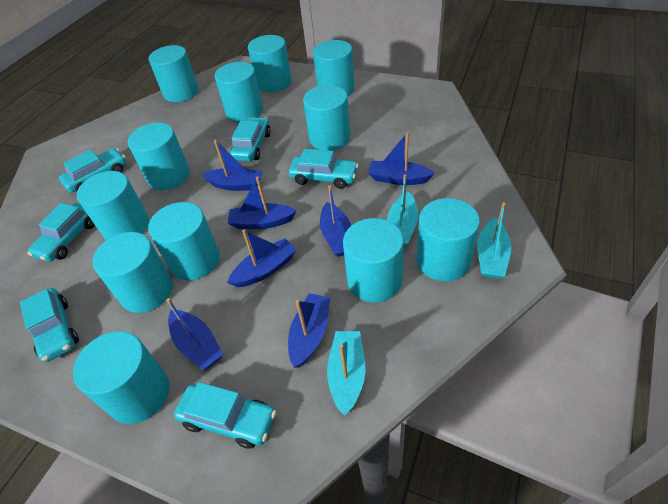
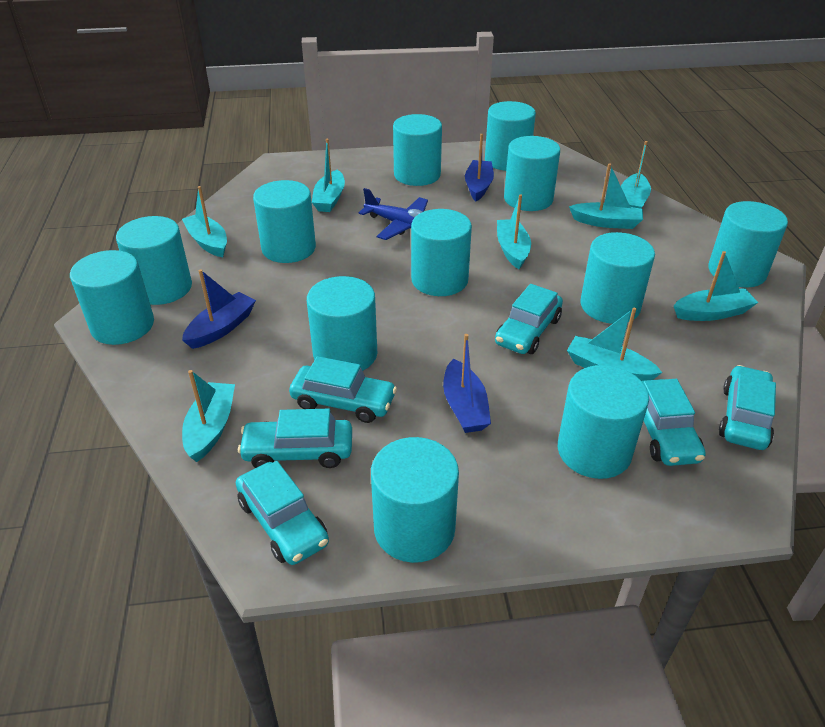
blue boat: [167,298,223,370] [202,140,263,191] [227,229,296,287] [228,176,297,229] [288,293,330,368] [320,185,351,257] [368,132,435,185] = 7 -> [182,269,256,349] [443,334,491,433] [465,134,494,201] = 3
blue plane: none = 0 -> [359,188,428,240] = 1
turquoise boat: [327,331,366,416] [387,175,418,247] [477,202,511,279] = 3 -> [182,186,227,257] [182,370,235,462] [312,138,345,212] [497,194,531,269] [567,307,662,381] [569,163,643,229] [621,141,651,209] [674,251,758,321] = 8

